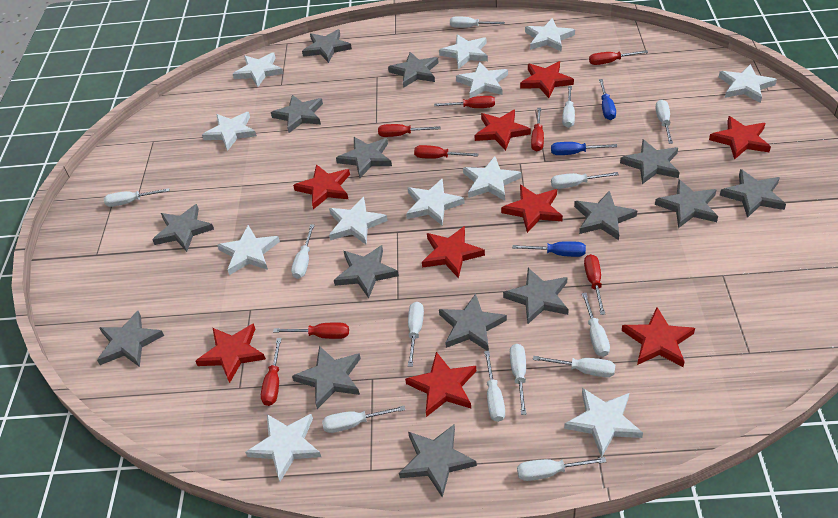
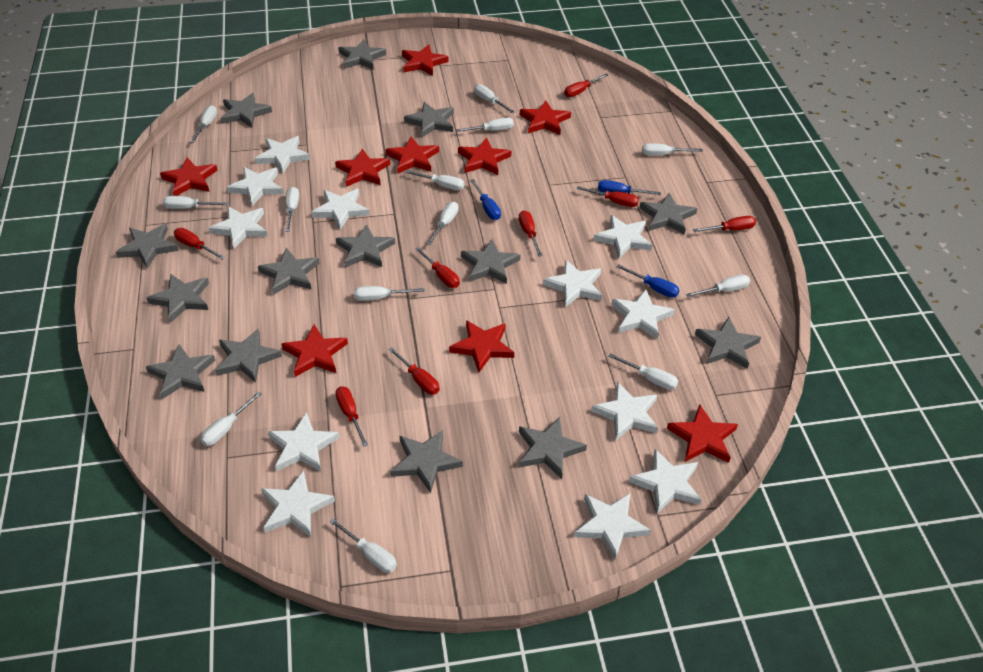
grey star: [97,311,164,367] [152,204,214,252] [271,95,323,133] [292,346,361,409] [302,29,352,63] [334,245,399,298] [336,137,392,178] [388,52,439,88] [399,425,477,498] [439,294,507,351] [503,268,569,324] [574,191,637,240] [620,139,680,184] [655,179,718,228] [720,169,786,218] = 15 -> [116,224,179,269] [146,344,215,399] [147,274,209,323] [215,329,282,383] [221,93,272,128] [258,248,320,295] [336,224,395,267] [338,39,386,70] [391,430,463,493] [404,102,454,137] [461,239,521,284] [519,417,587,479] [639,193,697,235] [695,317,761,369] = 14

